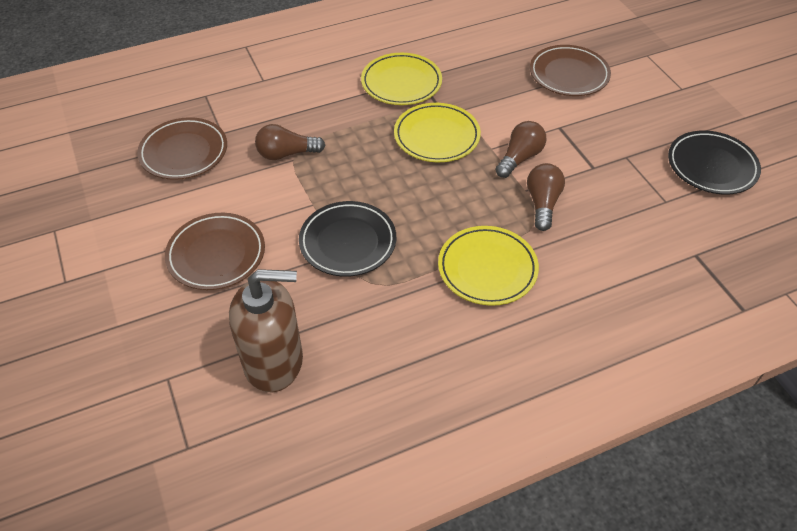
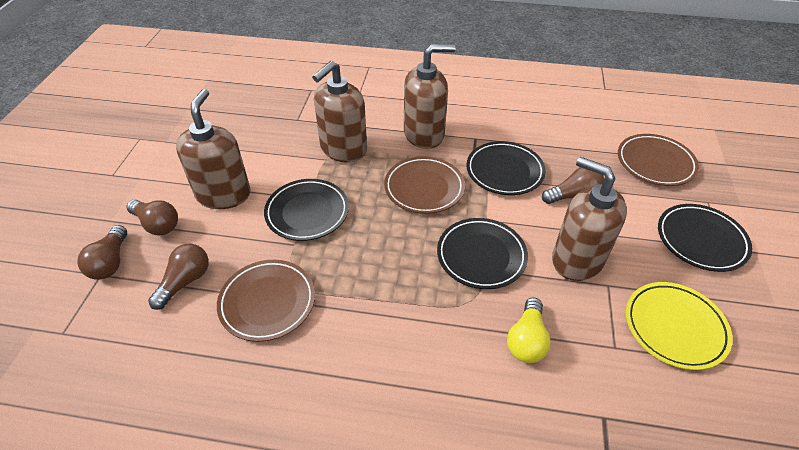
black plate: [299,201,396,277] [668,131,761,194] = 2 -> [264,179,349,241] [437,218,528,289] [466,141,546,195] [658,204,752,272] = 4
brown light bulb: [255,124,325,160] [495,121,546,178] [527,163,565,231] = 3 -> [77,225,127,280] [127,200,178,235] [148,244,209,310] [542,167,604,204] = 4
brown soap dispenser: [229,269,303,392] = 1 -> [176,89,251,209] [312,61,367,162] [404,44,455,149] [552,157,627,281] = 4
yellow light bulb: none = 0 -> [507,297,551,363] = 1
yellow plate: [361,53,442,105] [394,103,481,162] [438,226,539,306] = 3 -> [626,282,733,370] = 1

